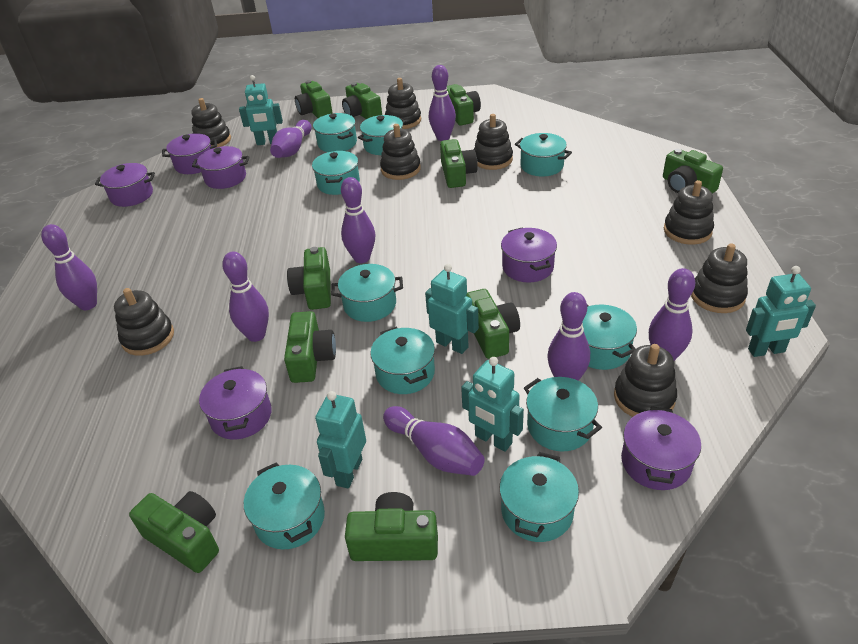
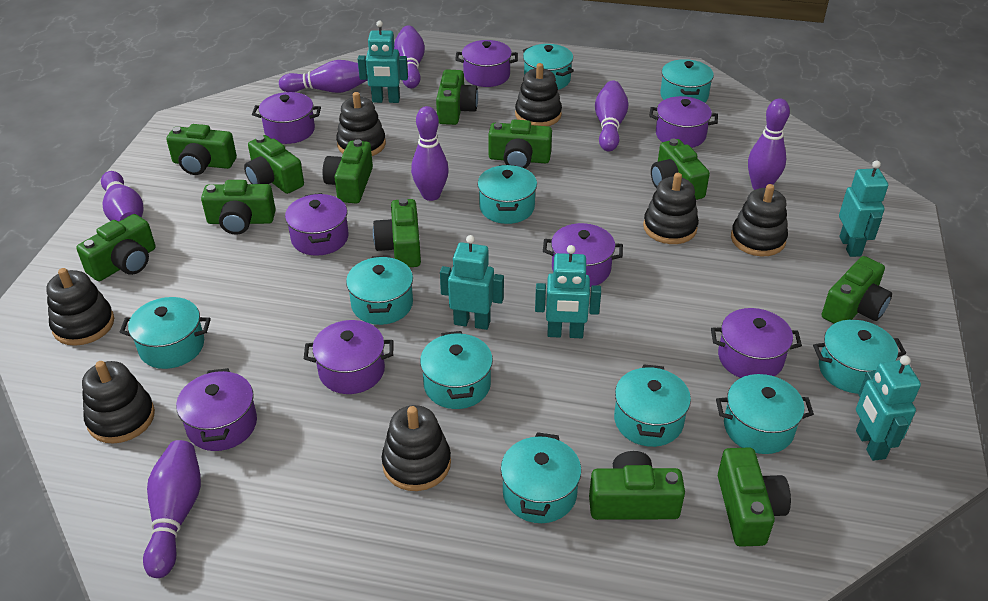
black stacking toy: [114,288,174,356] [191,98,231,148] [380,124,421,180] [385,78,421,129] [474,114,513,170] [614,344,677,417] [664,180,714,244] [691,243,748,313] = 8 -> [46,268,114,346] [82,361,155,444] [336,92,386,156] [382,405,451,491] [515,63,562,126] [643,173,699,244] [731,184,788,256] = 7
green camera: [129,491,219,573] [284,311,336,383] [287,247,331,310] [295,80,333,118] [342,82,382,119] [345,492,438,561] [440,139,478,188] [447,84,481,126] [466,289,520,359] [663,149,723,194] = 10 -> [76,214,155,281] [166,124,237,175] [201,180,276,235] [244,135,304,194] [323,139,373,203] [373,198,421,267] [436,69,478,125] [488,119,552,169] [589,451,685,520] [651,139,710,200] [718,447,791,547] [822,256,892,324] = 12
purple bowling pin: [41,224,97,310] [222,252,269,342] [270,120,312,158] [341,177,375,263] [383,406,485,476] [429,65,456,141] [547,292,590,381] [649,268,695,361] = 8 -> [101,171,143,222] [143,440,201,578] [279,60,367,93] [394,26,425,88] [411,106,449,201] [595,81,629,151] [748,98,790,190] = 7
purple pot: [95,163,155,207] [162,133,217,174] [192,146,250,189] [199,366,272,440] [501,228,557,283] [621,406,701,490] = 6 -> [176,368,257,451] [252,92,321,144] [285,193,349,256] [304,320,394,394] [455,40,518,87] [543,223,623,287] [649,96,718,148] [711,308,802,378] = 8

